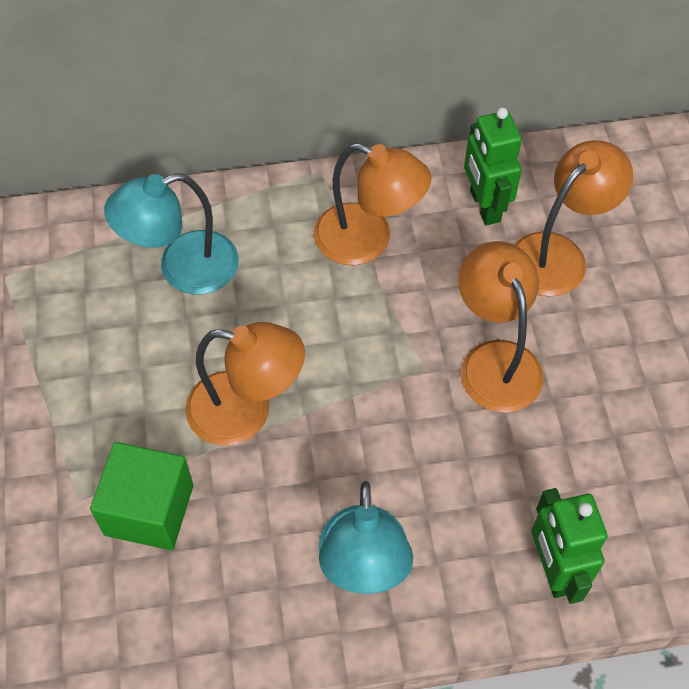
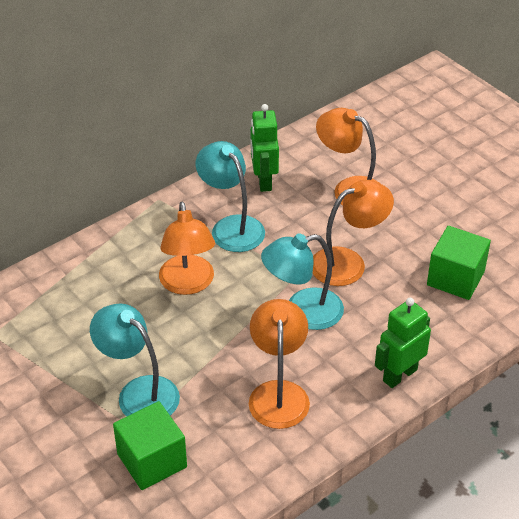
green cube: [90,442,193,550] = 1 -> [113,401,187,490] [427,226,491,300] = 2
turquoise lamp: [104,173,239,295] [318,481,413,594] = 2 -> [90,304,180,416] [196,141,265,252] [261,234,344,330] = 3

